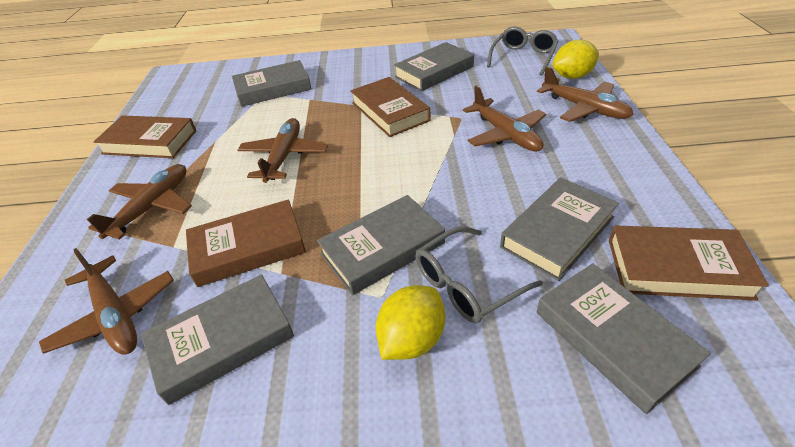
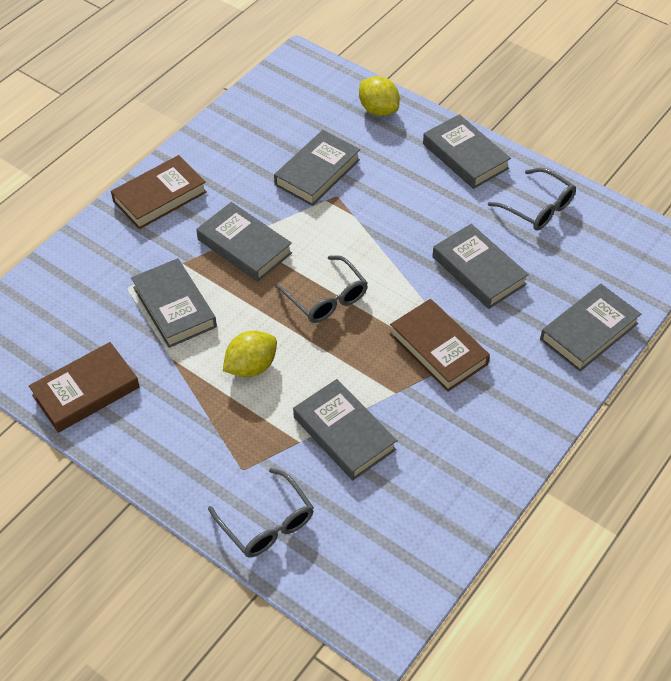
brown book: [94,116,196,158] [186,199,306,287] [350,77,431,137] [609,226,769,301] = 4 -> [29,342,139,433] [111,155,207,229] [390,299,490,392] = 3
brown plane: [39,248,174,355] [87,164,192,240] [238,118,328,183] [463,86,546,152] [537,66,634,122] = 5 -> none = 0
grey book: [141,274,294,405] [232,60,311,107] [317,195,445,295] [394,42,474,92] [500,177,619,281] [537,263,711,414] = 6 -> [131,258,217,348] [196,202,292,282] [274,130,360,206] [293,379,397,480] [423,114,511,189] [432,224,529,309] [540,284,641,372] = 7
grey glasses: [415,226,543,324] [487,27,558,76] = 2 -> [208,468,314,558] [275,255,368,323] [488,168,576,230] = 3

